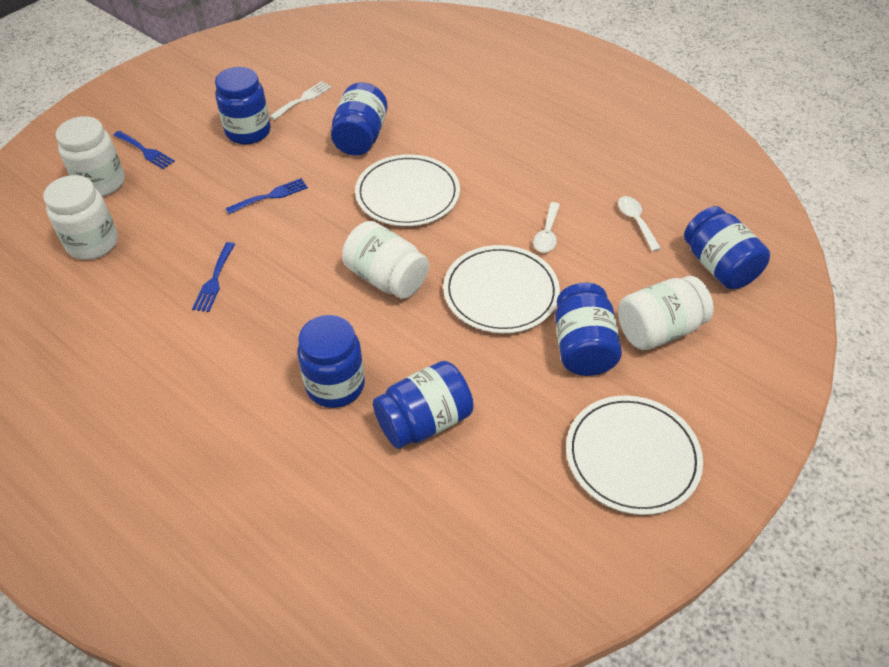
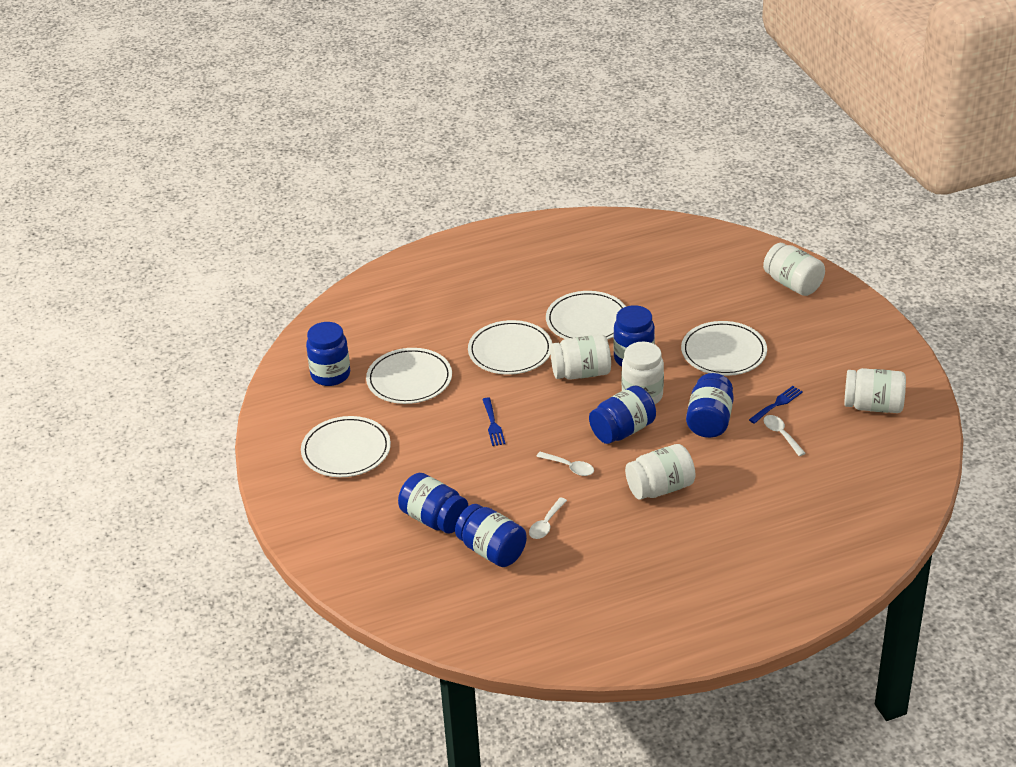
blue fork: [113,131,175,169] [192,242,235,312] [226,178,308,214] = 3 -> [482,398,506,446] [749,386,803,424] = 2
white fork: [270,81,332,120] = 1 -> none = 0
white jar: [43,175,118,260] [56,116,125,197] [342,221,429,299] [618,276,714,350] = 4 -> [550,335,611,380] [622,341,664,404] [625,444,695,500] [763,243,825,296] [844,368,906,413] = 5
white plate: [355,154,460,226] [443,245,560,334] [566,395,703,515] = 3 -> [301,416,391,477] [366,348,452,404] [468,320,552,375] [546,291,626,340] [681,321,767,376] = 5
white spoon: [533,202,560,253] [618,196,661,251] = 2 -> [529,498,567,539] [536,452,594,476] [764,415,806,456] = 3

